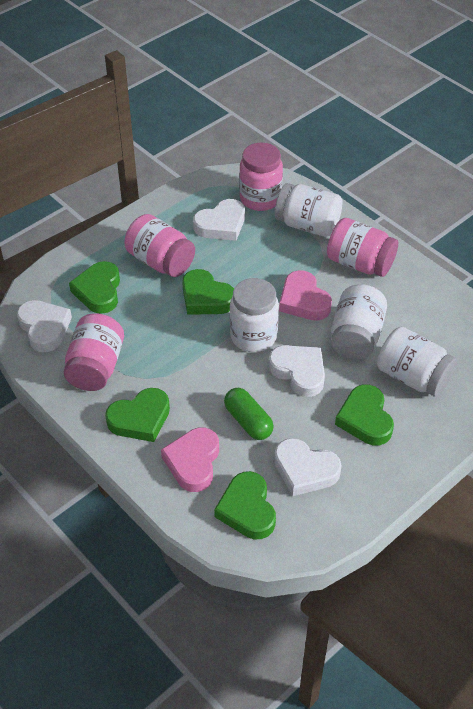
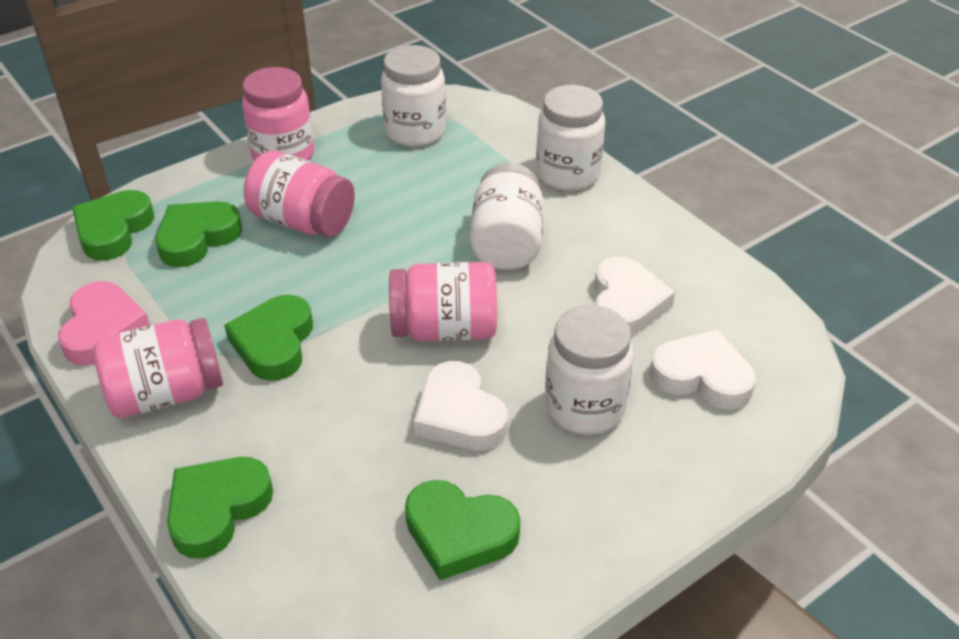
green capsule: [224,388,274,440] = 1 -> none = 0
pink heart: [161,427,219,492] [279,270,332,321] = 2 -> [58,281,150,366] = 1
white heart: [17,300,72,352] [193,199,245,241] [269,345,325,397] [274,438,342,496] = 4 -> [414,361,508,451] [594,257,675,336] [649,329,756,410] = 3

